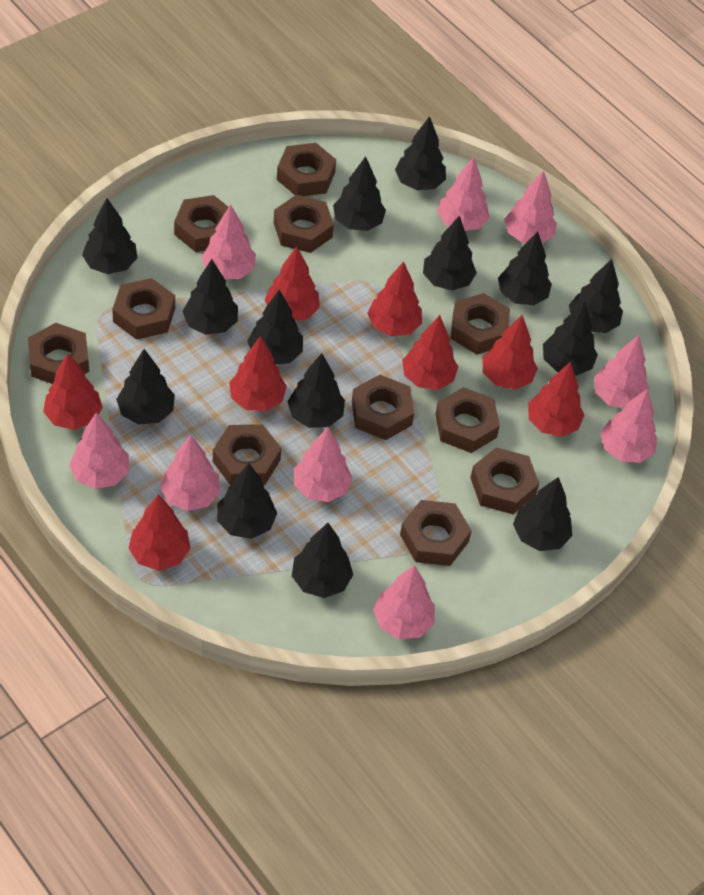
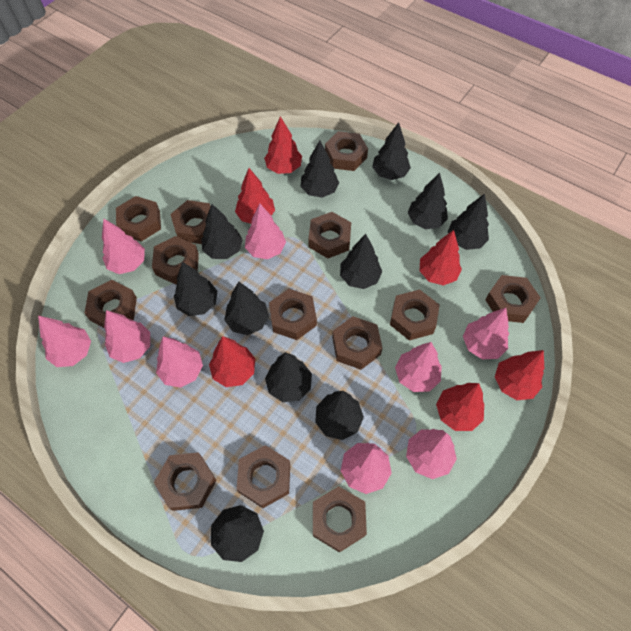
black tree: [82,198,137,274] [116,349,175,425] [183,259,238,335] [217,463,277,539] [247,290,303,364] [287,353,345,428] [292,523,353,598] [333,156,386,231] [395,116,446,190] [423,216,477,291] [498,231,552,305] [513,477,572,551] [543,301,598,376] [569,259,623,333] = 14 -> [174,262,217,316] [201,204,243,259] [211,505,264,562] [224,282,269,335] [265,352,312,402] [301,141,339,198] [315,391,364,440] [340,234,382,289] [372,122,411,180] [408,173,448,229] [448,194,489,250] = 11
brown nut: [28,323,89,384] [112,278,175,340] [174,195,228,252] [213,424,281,486] [274,195,334,253] [277,143,336,196] [352,375,414,440] [400,500,472,566] [435,387,500,453] [450,293,510,355] [470,447,539,514] = 11 -> [84,280,137,328] [116,196,161,242] [152,236,199,285] [154,452,216,511] [170,200,211,244] [236,445,290,508] [269,289,317,340] [308,212,351,258] [313,486,367,553] [325,131,368,171] [332,316,383,370] [390,289,440,340] [485,275,541,323] = 13
red tree: [43,353,103,430] [128,494,191,571] [229,336,287,411] [265,246,320,321] [367,261,422,336] [402,315,458,390] [482,315,538,389] [528,362,584,437] = 8 -> [209,336,255,387] [235,168,275,224] [264,116,302,174] [420,230,462,286] [436,383,485,431] [495,350,544,400] = 6

